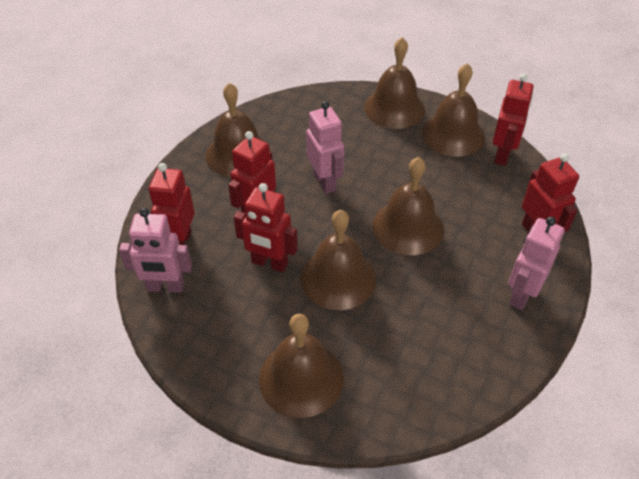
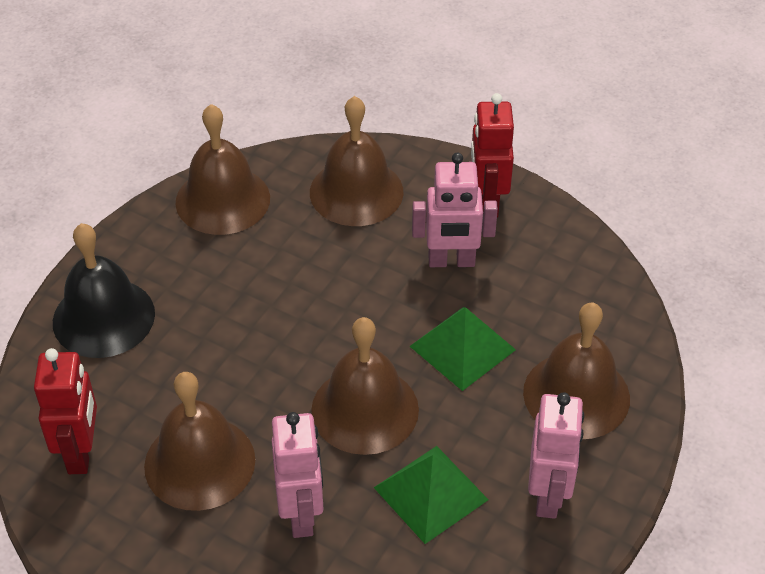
black bell: none = 0 -> [53,223,155,358] = 1
brown bell: [205,83,270,177] [259,314,344,418] [300,210,376,310] [364,37,425,129] [372,157,444,255] [421,63,485,157] = 6 -> [144,372,255,511] [175,104,270,235] [310,96,403,226] [311,317,419,455] [523,302,630,439] = 5
green pyramid: none = 0 -> [374,446,489,544] [410,307,516,391] = 2
red robot: [149,163,195,245] [228,131,276,213] [234,183,298,272] [493,73,534,166] [522,153,579,233] = 5 -> [34,348,97,474] [471,93,514,218] = 2

